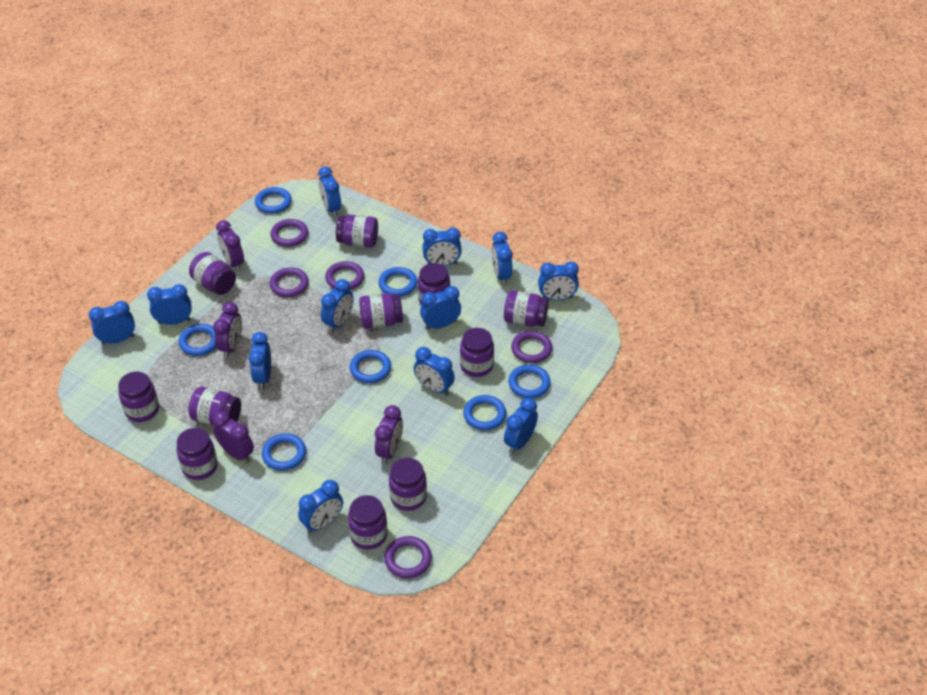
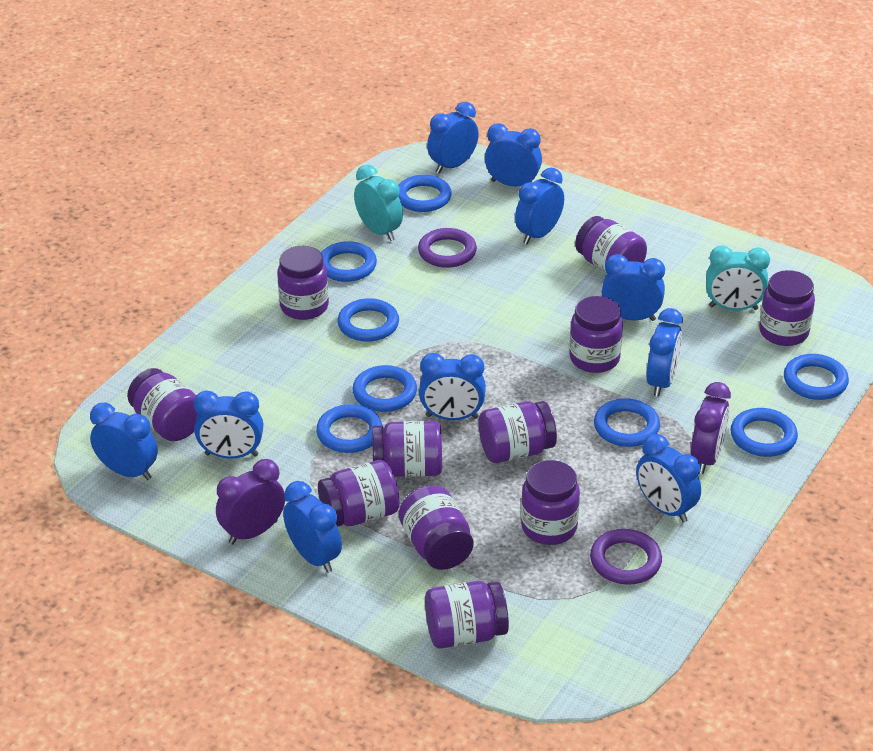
blue clock: [89,301,135,345] [147,284,191,325] [249,332,271,389] [298,480,343,533] [318,167,341,217] [321,279,353,332] [414,347,455,396] [420,286,461,330] [422,227,462,266] [492,232,513,285] [504,398,538,453] [538,261,579,301] = 12 -> [90,402,158,480] [194,391,263,459] [283,481,342,573] [419,353,486,420] [427,102,479,174] [485,123,542,186] [515,168,564,244] [602,254,665,321] [636,434,701,523] [647,308,683,397] = 10
blue ring: [179,324,216,356] [255,187,292,214] [262,433,306,471] [350,350,391,383] [378,267,418,296] [463,395,506,430] [508,364,551,398] = 7 -> [316,404,383,453] [321,241,377,282] [337,298,399,342] [352,365,417,412] [398,175,452,212] [594,398,660,447] [730,408,798,457] [784,354,849,400] = 8
purple clock: [213,302,242,358] [213,411,254,463] [216,220,244,271] [375,405,403,464] = 4 -> [216,459,285,544] [691,382,731,474] = 2
purple ring: [270,219,308,247] [270,267,309,297] [325,261,364,290] [384,536,432,578] [511,331,552,363] = 5 -> [418,228,477,268] [590,529,662,585] = 2
turquoise clock: none = 0 -> [354,164,403,241] [706,245,770,310] = 2

